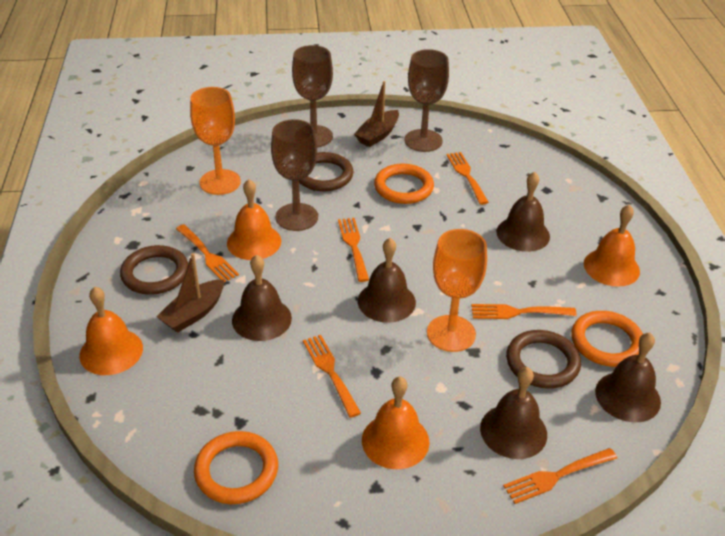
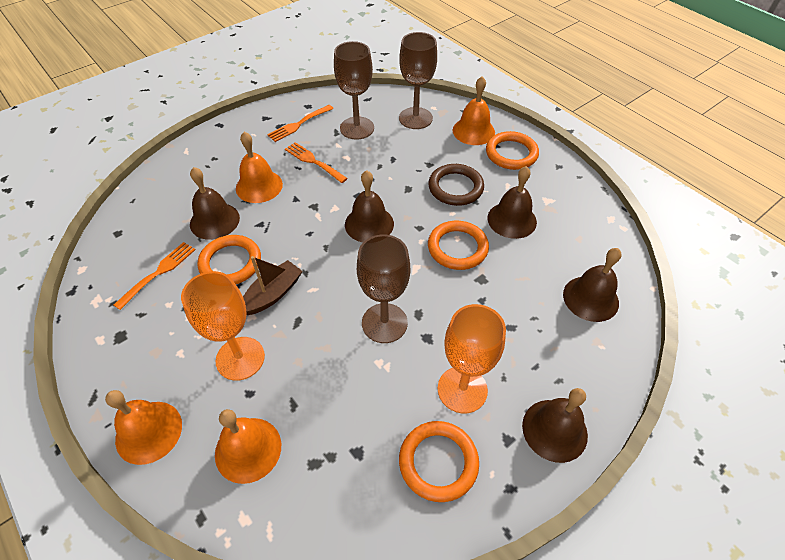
brown boat: [156,253,224,333] [354,81,399,147] = 2 -> [243,256,303,315] = 1
brown ring: [120,245,188,295] [299,152,353,191] [506,330,581,389] = 3 -> [428,164,484,206] = 1
orange fork: [176,224,239,282] [303,335,361,418] [338,218,369,282] [446,152,489,205] [471,304,577,319] [503,448,617,504] = 6 -> [114,242,195,310] [267,105,334,142] [285,142,348,183] = 3
orange ring: [194,431,278,504] [374,164,434,204] [571,311,643,367] = 3 -> [198,235,261,284] [399,421,479,502] [428,221,489,270] [486,131,539,170] = 4

